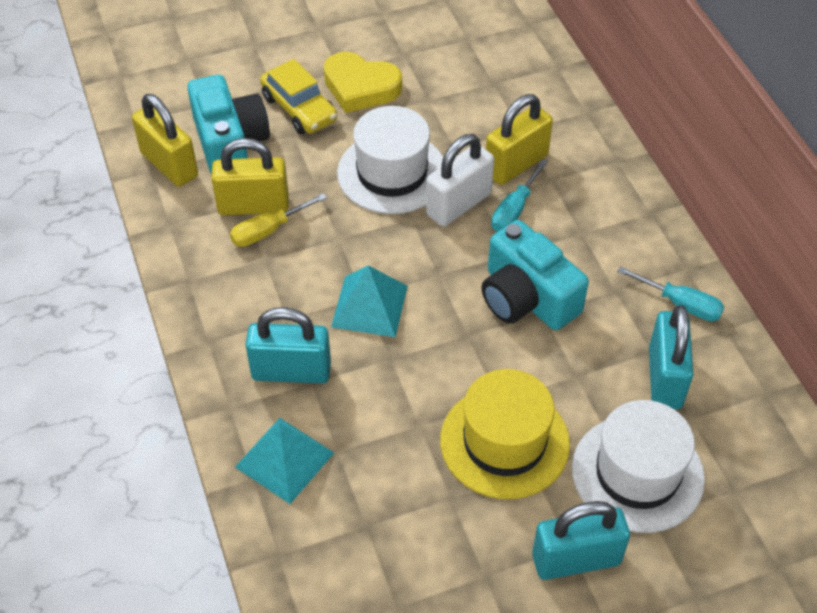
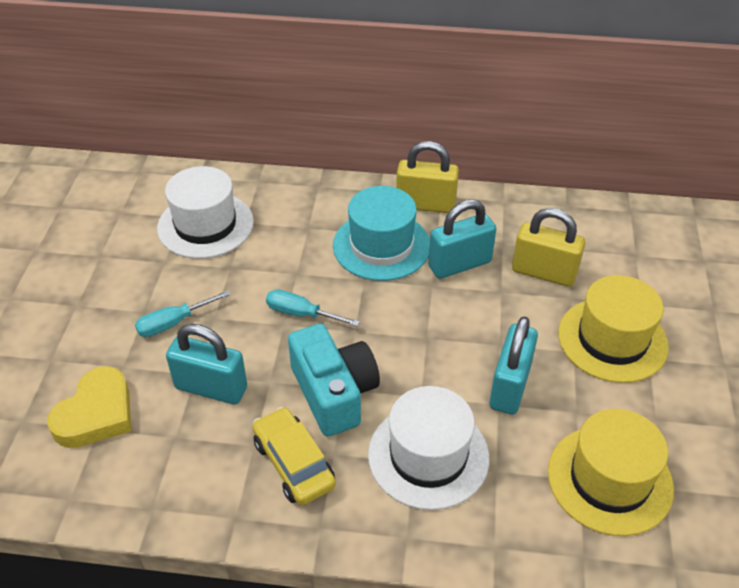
turquoise camera: [187,75,270,175] [482,220,589,330] = 2 -> [288,324,380,436] = 1
turquoise hat: none = 0 -> [333,186,430,281] = 1
turquoise pyramid: [235,418,334,504] [331,265,408,337] = 2 -> none = 0
white padlock: [426,134,494,227] = 1 -> none = 0
yellow hat: [440,369,570,499] = 1 -> [548,409,674,536] [558,275,669,383] = 2
yellow padlock: [132,94,198,187] [211,138,289,215] [486,94,553,185] = 3 -> [396,141,459,213] [512,208,585,287] = 2
yellow screwdriver: [230,193,327,247] = 1 -> none = 0

